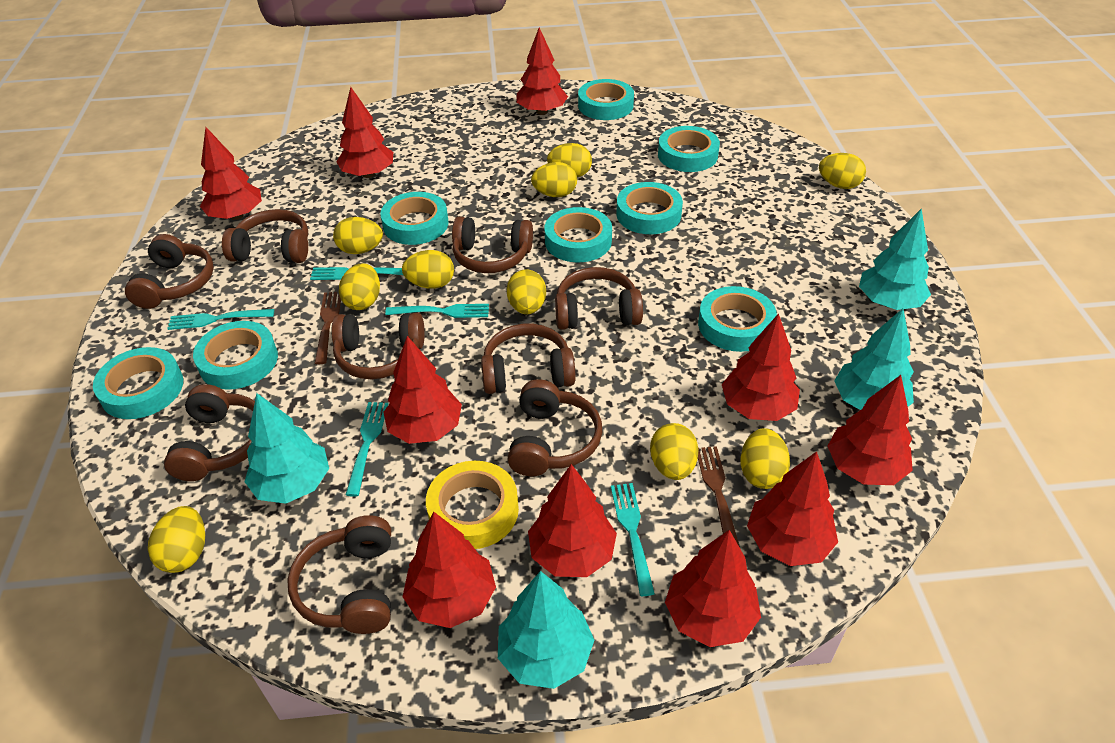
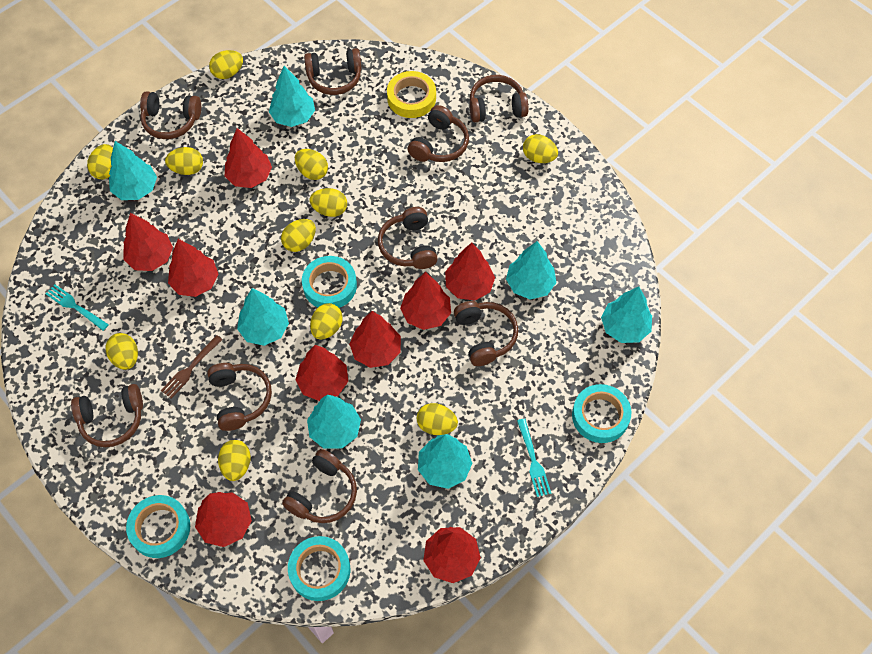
brown fork: [315,292,341,364] [698,446,740,547] = 2 -> [161,335,222,399] = 1
red tree: [200,127,262,220] [336,87,393,178] [383,336,462,444] [402,512,496,628] [516,28,568,115] [528,464,617,577] [665,530,761,647] [722,313,800,421] [747,451,838,566] [828,375,913,485] = 10 -> [123,213,173,271] [168,239,218,297] [195,492,252,547] [225,128,272,188] [296,345,348,401] [349,311,401,368] [400,272,451,330] [423,527,481,583] [445,242,495,301] = 9
turquoise fork: [167,309,274,330] [310,267,403,280] [346,402,388,497] [385,304,489,318] [611,483,655,596] = 5 -> [45,284,109,331] [517,418,551,497] = 2
turquoise tape: [93,347,183,419] [193,321,278,390] [380,192,449,245] [544,207,612,262] [578,79,634,120] [616,182,683,234] [658,126,720,172] [698,286,777,352] = 8 -> [126,495,190,558] [288,536,350,601] [302,256,357,308] [572,384,631,443] = 4
turquoise tree: [244,393,329,504] [498,571,594,689] [834,309,914,410] [859,209,931,310] = 4 -> [109,141,157,200] [237,288,289,346] [269,66,315,127] [307,395,361,448] [418,434,472,489] [506,241,556,300] [601,286,652,343] = 7
yellow egg: [148,506,205,573] [333,217,383,254] [339,263,380,310] [402,250,454,289] [507,269,546,314] [531,162,577,197] [547,143,592,177] [650,423,699,480] [740,428,790,489] [819,153,866,189] = 10 -> [87,144,113,180] [105,333,138,370] [165,147,203,175] [209,50,243,79] [218,440,251,481] [281,219,316,252] [295,149,328,180] [310,188,347,217] [310,303,343,339] [417,403,458,435] [523,134,558,163] = 11

